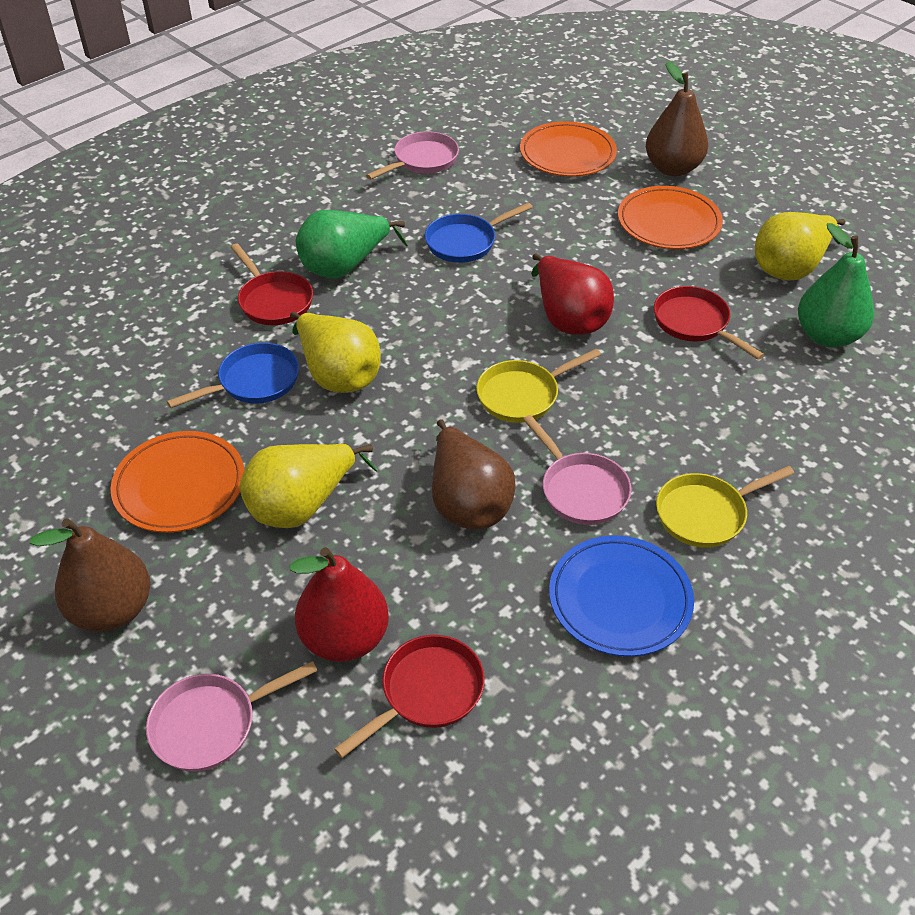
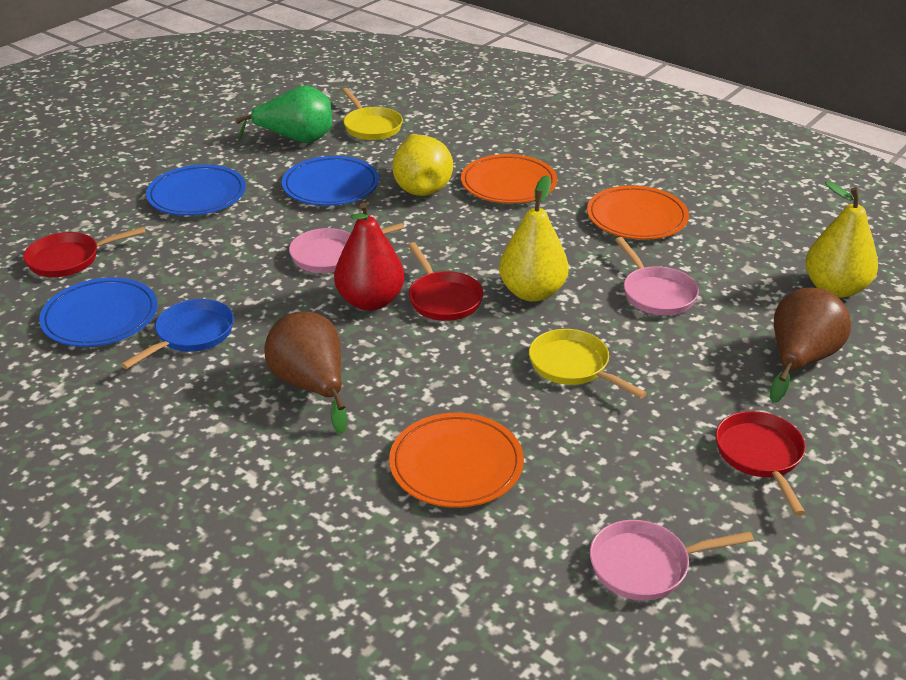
blue pan: [167,343,299,408] [425,202,533,263] = 2 -> [121,299,234,369] = 1
blue plate: [549,535,694,657] = 1 -> [39,278,158,347] [146,165,246,215] [282,156,379,206] = 3
brown pear: [30,518,150,632] [432,419,516,529] [646,61,708,177] = 3 -> [264,311,347,434] [770,288,851,403] = 2
green pear: [296,210,408,278] [798,223,874,348] = 2 -> [236,85,332,143] = 1
red pear: [289,547,389,662] [531,253,614,335] = 2 -> [334,202,405,311] = 1

